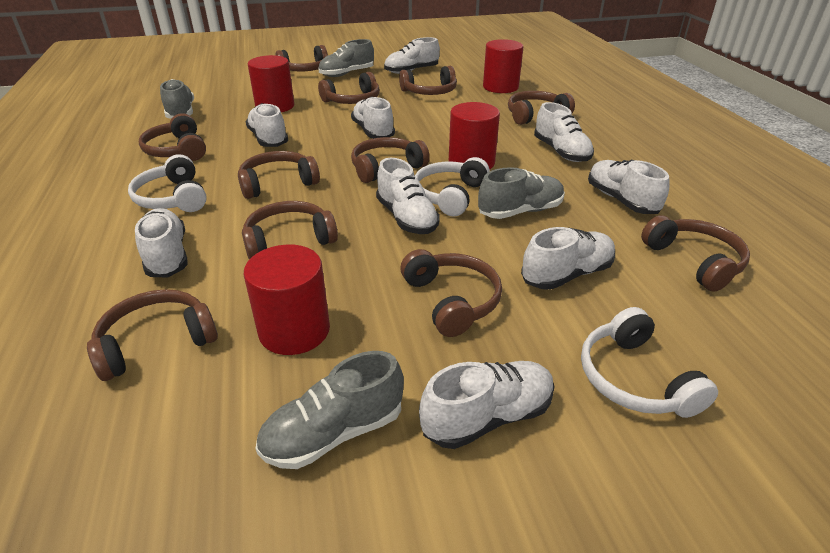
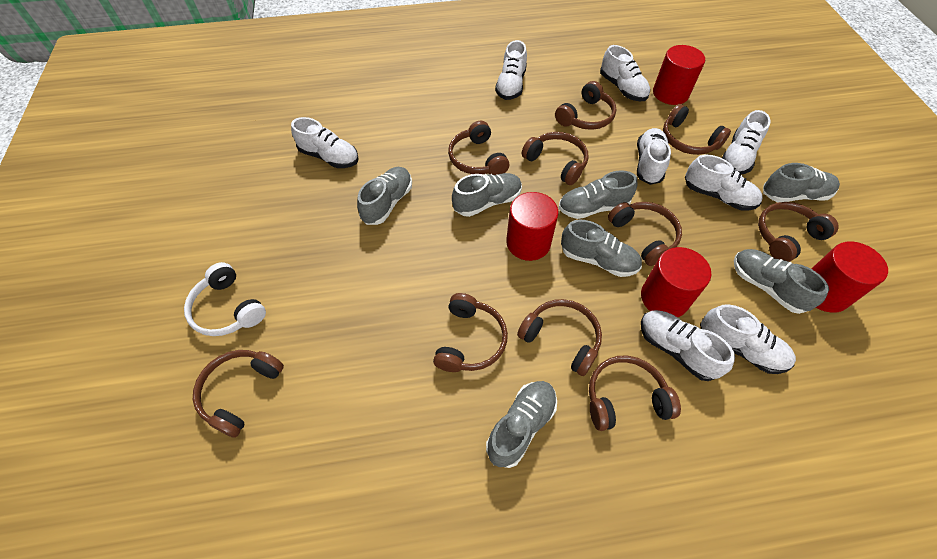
brown headphones: [87,289,218,381] [139,113,206,161] [238,151,320,199] [242,201,338,259] [275,45,328,71] [318,72,380,104] [351,137,430,183] [399,66,457,95] [400,249,502,337] [508,91,575,125] [641,215,750,292] = 11 -> [193,350,284,438] [433,293,508,372] [448,121,509,175] [517,299,602,376] [522,132,589,185] [555,81,616,130] [589,356,681,431] [608,202,682,266] [663,104,731,155] [758,202,839,262] = 10
grey shoe: [160,79,194,119] [256,351,404,469] [318,39,374,77] [478,167,565,219] = 4 -> [357,167,412,225] [452,173,522,217] [486,381,557,468] [559,170,638,219] [561,220,642,277] [734,249,829,314] [763,163,840,202] = 7
white headphones: [128,154,207,212] [415,157,490,217] [581,307,718,418] = 3 -> [184,262,266,336] = 1
white shoe: [135,208,188,277] [246,103,288,147] [351,96,395,139] [376,158,440,234] [384,37,440,74] [419,361,555,449] [521,227,615,290] [534,102,594,162] [588,160,670,214] = 9 -> [291,117,359,168] [495,40,527,100] [600,45,650,101] [637,128,671,185] [641,310,735,381] [685,154,762,211] [700,304,796,374] [722,110,770,174] = 8

